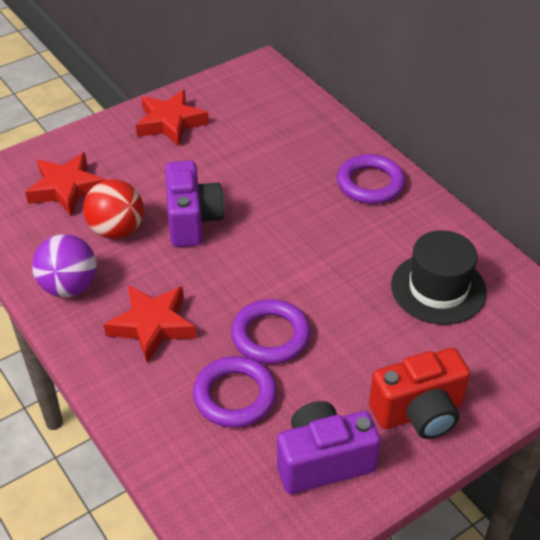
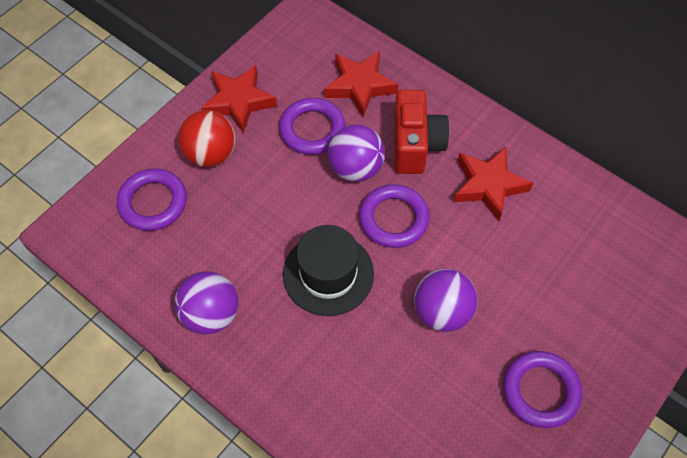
purple ball: [32,234,97,297] = 1 -> [174,271,238,335] [328,124,385,182] [414,268,478,332] = 3
purple camera: [165,161,225,247] [277,401,381,494] = 2 -> none = 0
purple ring: [193,356,277,428] [231,299,310,364] [337,154,405,204] = 3 -> [117,168,187,231] [279,98,345,155] [359,184,430,248] [503,351,582,428] = 4

